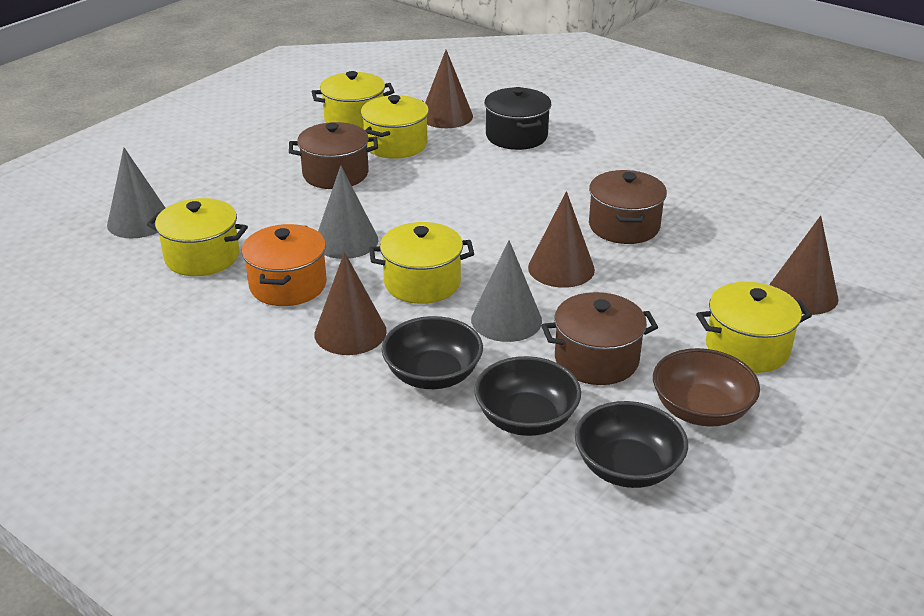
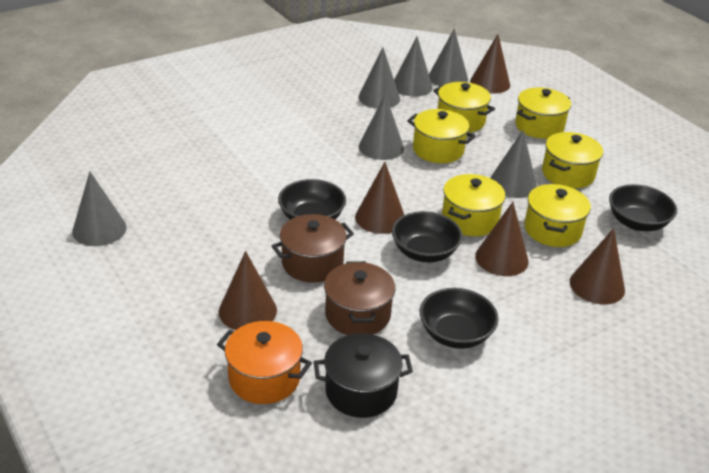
black bowl: [382,316,483,389] [474,356,581,436] [575,401,688,488] = 3 -> [278,179,346,220] [392,211,463,262] [420,288,499,349] [609,184,677,231] = 4
brown bowl: [653,348,760,427] = 1 -> none = 0
brown cone: [315,252,387,355] [425,50,473,128] [528,191,595,288] [769,216,839,315] = 4 -> [219,251,277,330] [355,162,404,234] [470,34,510,93] [475,202,529,276] [570,228,625,304] = 5
brown pot: [289,122,378,189] [541,292,658,385] [589,170,667,244] = 3 -> [272,214,354,283] [324,261,395,335] = 2
grey cone: [107,148,165,238] [318,166,379,259] [471,240,542,342] = 3 -> [72,172,127,246] [358,48,400,109] [359,94,404,160] [394,37,433,97] [429,28,468,86] [490,130,537,198] = 6
yellow pot: [147,198,248,276] [312,71,394,128] [361,95,429,159] [369,222,474,304] [696,282,812,373] = 5 -> [407,109,475,163] [433,82,495,133] [442,174,505,236] [515,88,571,139] [524,184,591,247] [542,132,603,188] = 6

